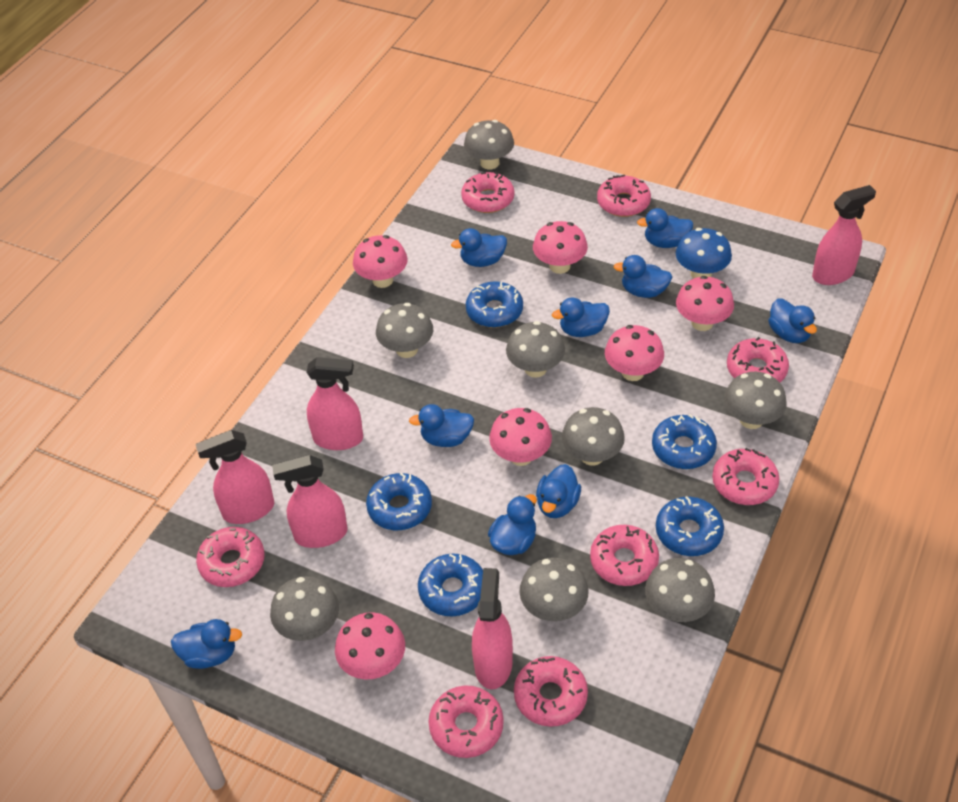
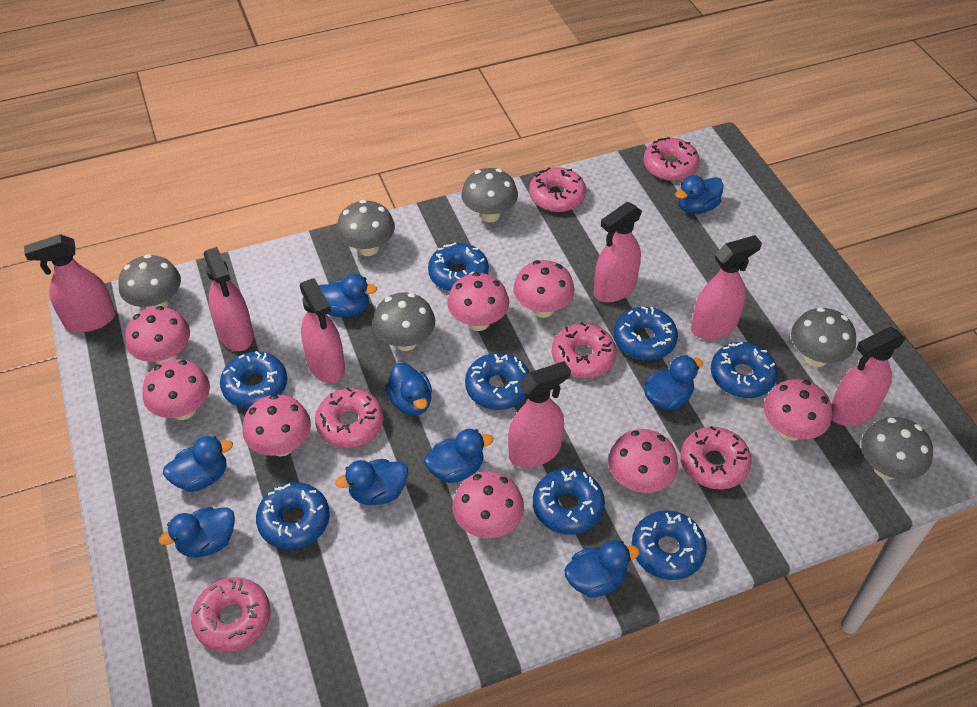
blue donut: [366,473,432,530] [418,553,483,616] [466,281,523,328] [652,414,717,469] [656,496,724,556] = 5 -> [220,351,287,408] [256,482,330,550] [428,242,489,291] [465,353,529,410] [533,469,605,534] [614,306,678,360] [632,510,707,580] [711,342,778,398] = 8
blue mushroom: [676,228,732,279] = 1 -> none = 0
grey mushroom: [270,576,339,641] [376,303,433,358] [464,120,514,170] [506,321,565,378] [519,557,589,621] [562,407,625,466] [645,558,715,622] [724,372,787,429] = 8 -> [118,254,181,308] [337,200,395,256] [372,292,435,351] [461,168,518,223] [791,307,856,367] [861,417,933,480] = 6
pink donut: [196,527,265,587] [428,686,504,758] [461,172,514,213] [514,656,588,727] [590,525,659,586] [597,175,651,217] [712,448,779,505] [727,337,789,382] = 8 -> [191,577,270,653] [315,387,384,448] [529,167,586,212] [552,322,617,378] [644,137,700,181] [681,426,752,489] = 6
pink mushroom: [335,612,405,679] [353,235,407,288] [489,408,552,466] [533,221,588,274] [605,325,664,381] [676,276,734,331] = 6 -> [125,306,190,365] [142,359,210,420] [242,394,311,457] [447,272,509,331] [452,471,524,538] [513,260,575,318] [608,429,678,493] [764,379,832,441] = 8
pink spray bottle: [196,430,274,524] [272,455,347,548] [306,357,363,450] [472,568,513,689] [812,185,876,285] = 5 -> [24,234,116,332] [203,247,254,351] [300,278,345,383] [508,361,571,468] [594,202,642,302] [691,235,762,340] [831,327,905,426] = 7

